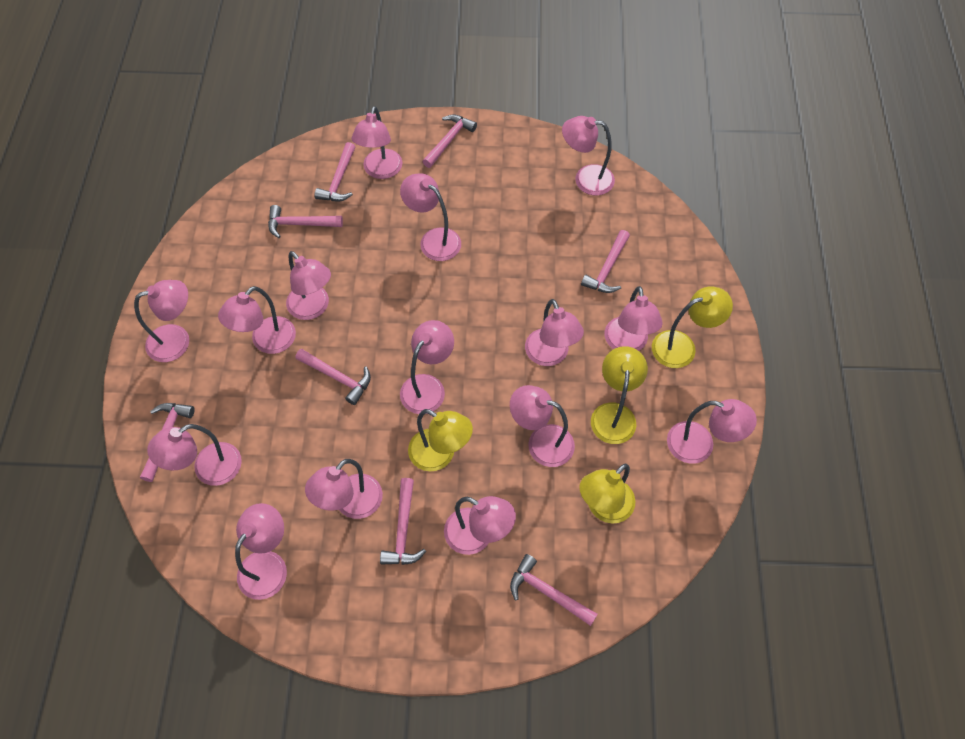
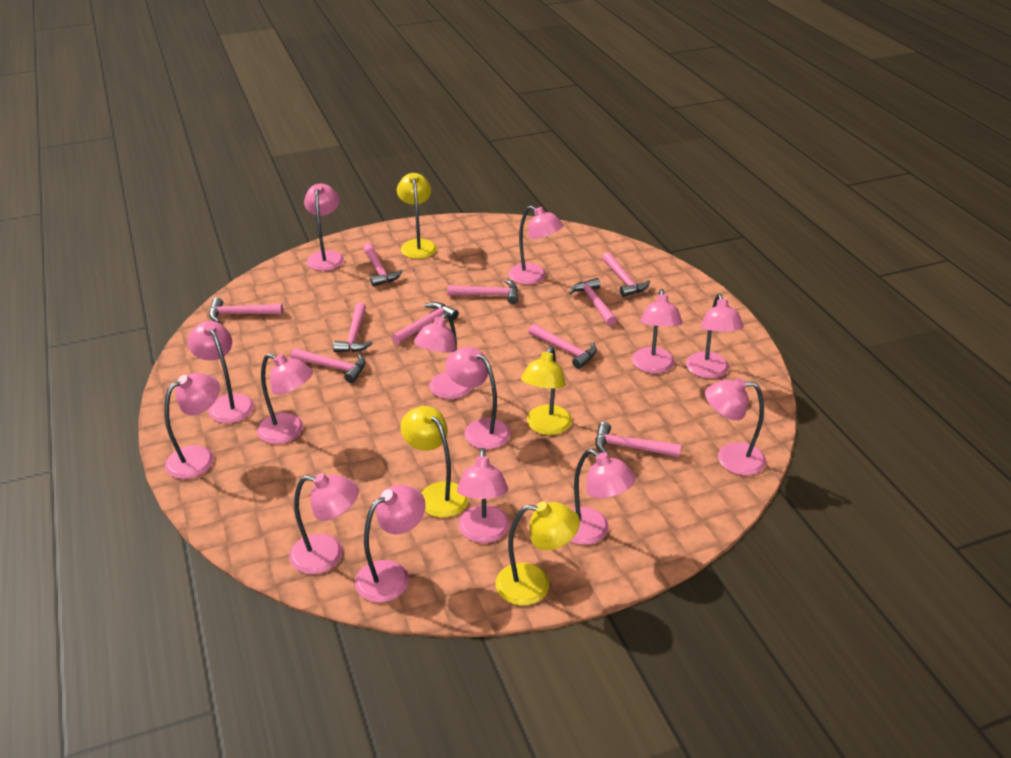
pink hammer: [140,403,195,482] [268,205,343,238] [295,348,371,405] [314,142,355,201] [380,478,426,565] [422,114,477,168] [510,554,598,626] [581,230,630,293] = 8 -> [209,297,283,323] [291,348,366,383] [333,302,373,352] [363,243,402,287] [392,302,459,344] [448,279,518,304] [528,324,597,369] [569,278,617,326] [595,422,681,457] [602,252,650,297] = 10
pink lamp: [134,280,189,362] [147,424,242,486] [218,286,296,354] [235,503,287,600] [286,251,331,320] [305,459,383,519] [352,106,402,179] [400,173,461,261] [400,320,454,414] [444,496,516,555] [510,385,575,467] [525,299,584,366] [562,116,615,195] [605,286,663,351] [667,399,757,464] = 15 -> [164,373,220,479] [188,321,254,423] [257,353,313,444] [289,473,359,574] [304,183,344,271] [355,485,426,603] [414,313,472,399] [445,347,511,449] [457,448,510,543] [509,206,563,285] [570,449,636,545] [632,289,683,374] [686,293,744,379] [705,378,766,476] = 14

